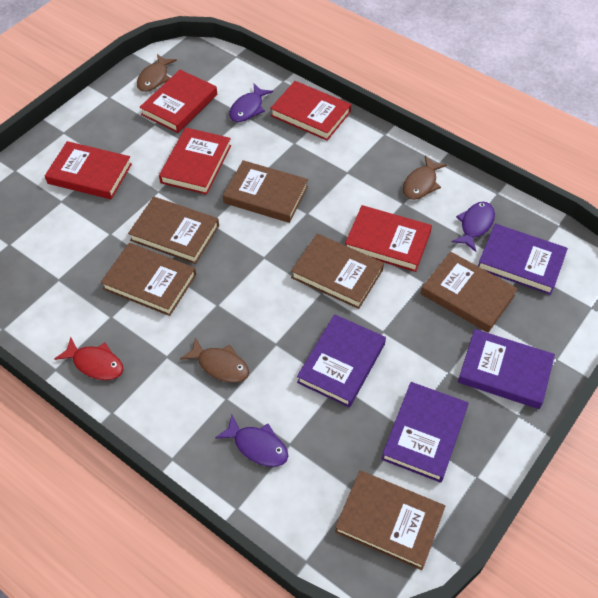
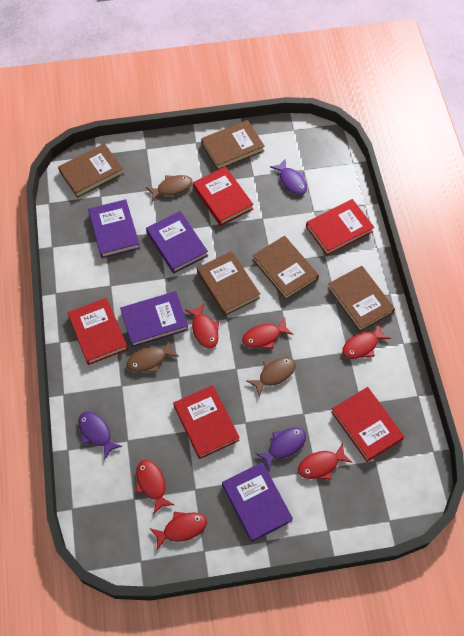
brown book: [100,243,196,316] [128,197,219,264] [223,160,308,223] [291,234,384,309] [335,470,445,570] [421,251,518,333] = 6 -> [58,143,124,198] [197,251,260,316] [201,120,265,170] [252,236,319,300] [328,266,395,332] = 5
red fish: [54,337,123,380] = 1 -> [136,460,174,515] [150,512,207,550] [185,303,219,349] [242,318,294,349] [298,443,353,480] [342,324,391,359] = 6

